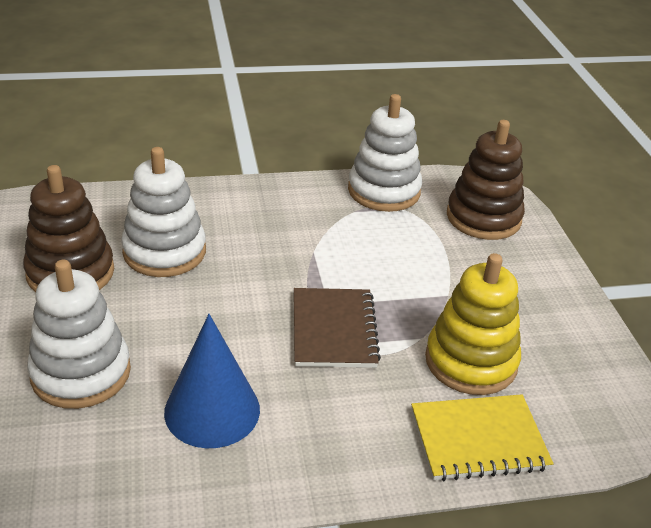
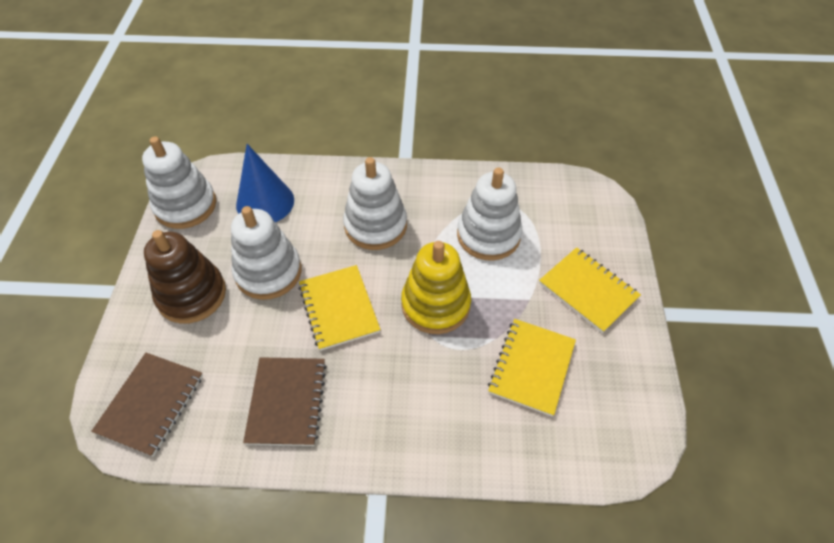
brown notebook: [294,288,381,368] = 1 -> [91,353,203,456] [243,357,327,446] = 2
brown stacking toy: [23,165,114,292] [447,120,525,240] = 2 -> [144,230,226,324] = 1
white stacking toy: [27,260,131,409] [121,147,206,277] [348,94,422,212] = 3 -> [142,136,216,229] [231,206,302,300] [343,157,407,250] [457,167,522,261] = 4
yellow notebook: [411,394,553,481] = 1 -> [299,265,381,351] [488,319,576,417] [539,247,641,333] = 3

